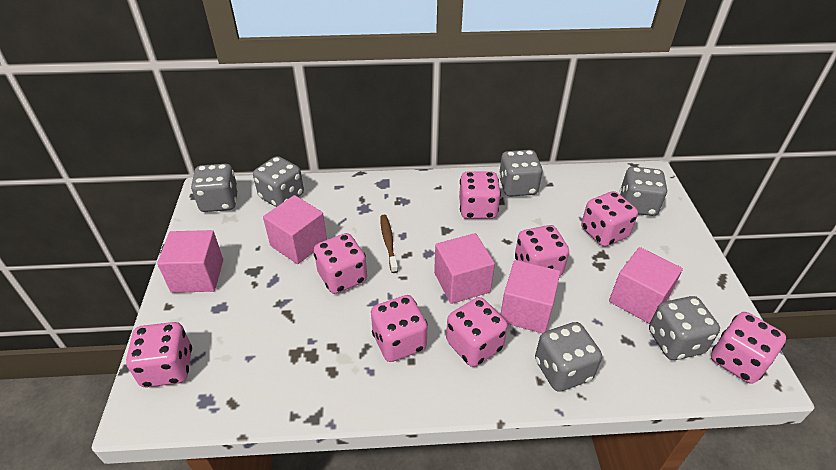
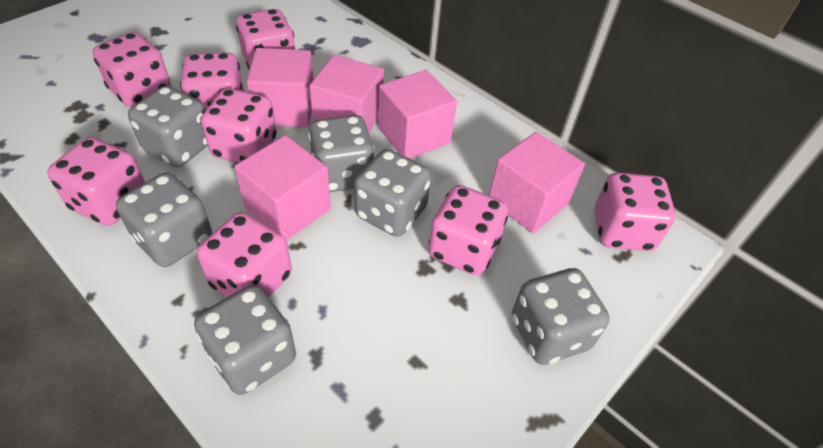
brown toothbrush: [380,215,398,273] = 1 -> none = 0

